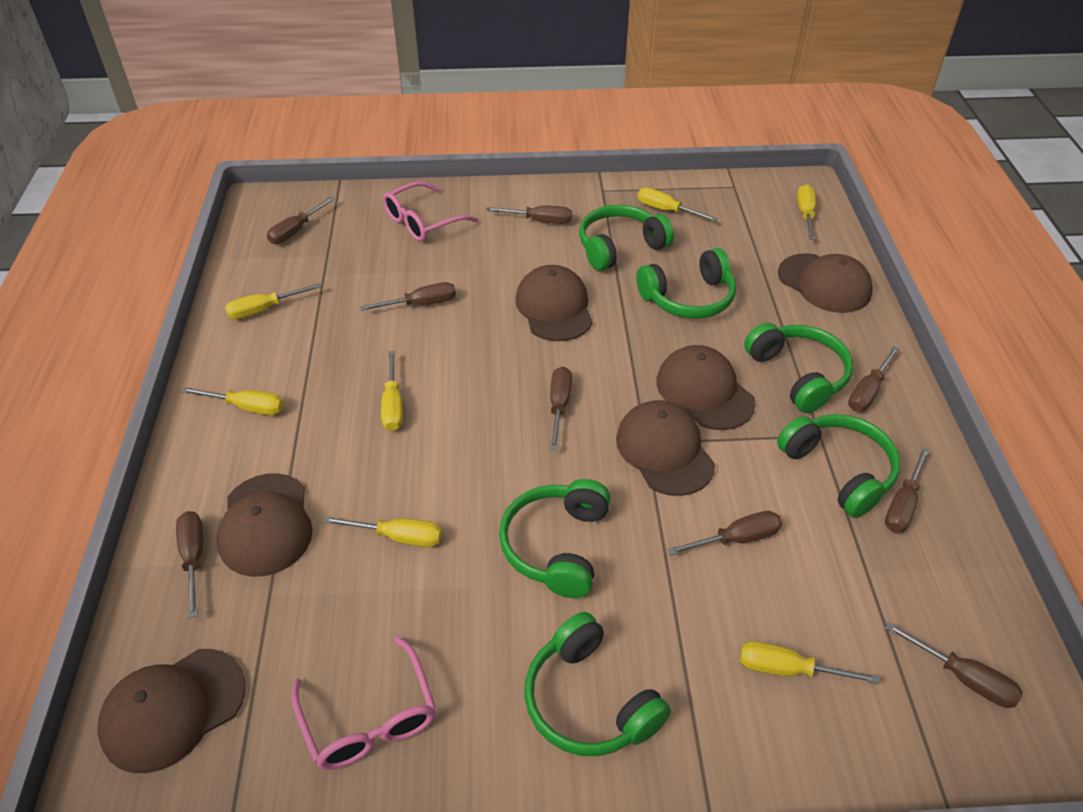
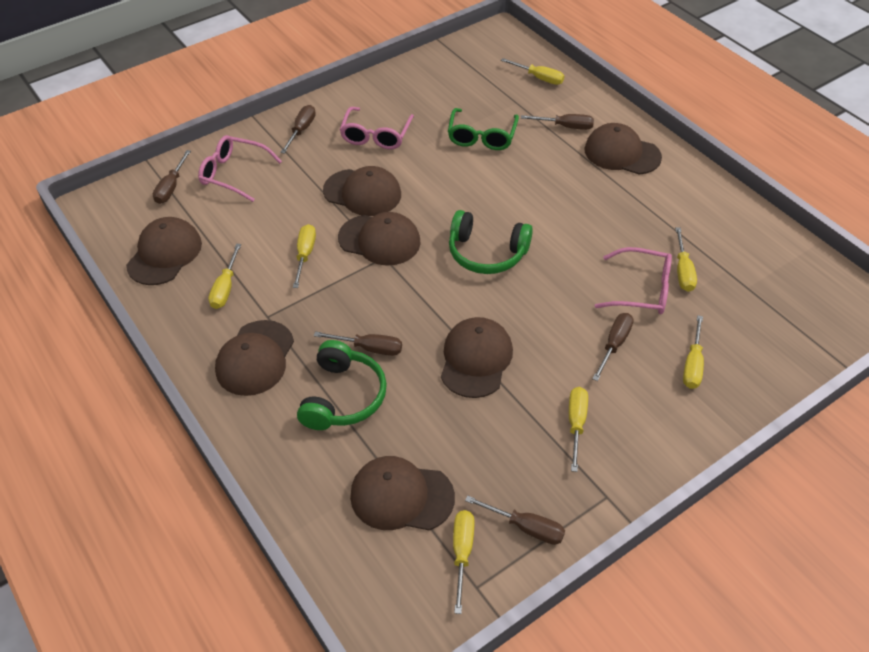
brown cap: [97,649,246,773] [217,473,313,577] [515,265,593,341] [616,400,715,496] [656,345,756,430] [778,253,873,313] = 6 -> [126,217,202,285] [215,320,294,396] [323,166,401,216] [338,212,421,266] [350,456,455,531] [441,317,513,398] [585,123,662,175] = 7
brown screwdriver: [176,511,203,619] [267,196,335,244] [360,282,456,311] [486,206,572,224] [550,367,572,450] [667,511,782,555] [848,346,899,412] [885,447,929,533] [885,622,1023,708] = 9 -> [153,150,191,204] [280,105,316,154] [314,332,402,356] [465,495,565,545] [521,114,594,130] [592,313,634,381] = 6
green glasses: none = 0 -> [448,108,519,150] = 1
green headphones: [499,479,611,598] [524,612,671,756] [579,205,674,271] [636,248,736,319] [744,323,853,413] [777,414,901,518] = 6 -> [297,340,387,430] [449,210,533,274] = 2
pink glasses: [291,636,436,770] [383,181,479,241] = 2 -> [198,135,282,202] [340,107,414,150] [595,247,672,314] = 3

